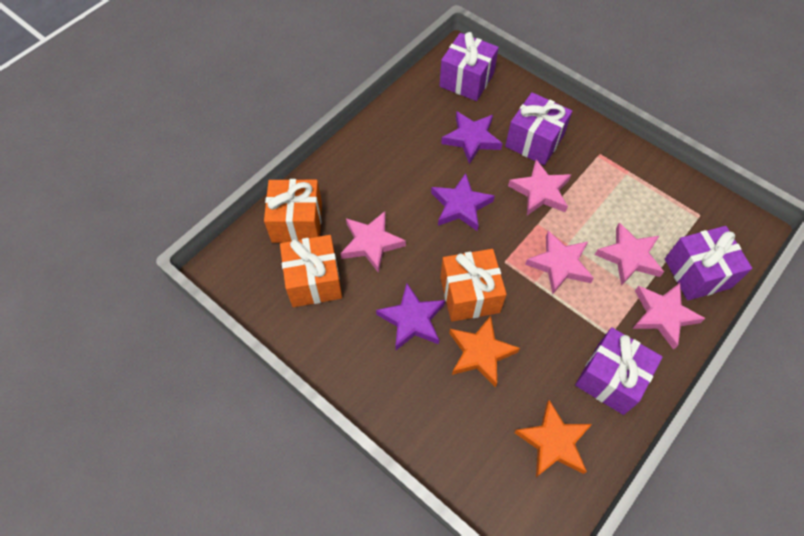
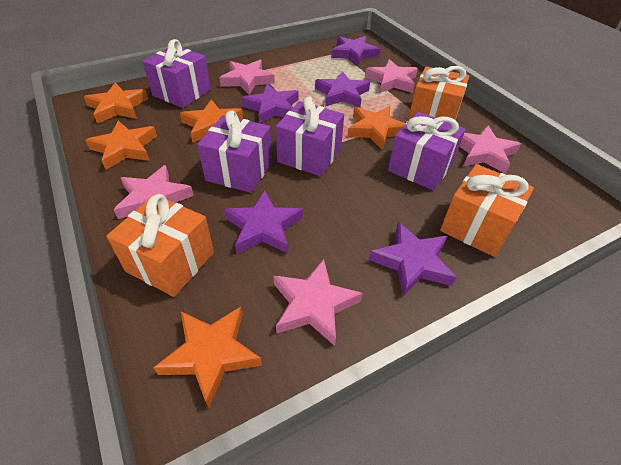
orange star: [449,316,520,388] [514,400,592,477] = 2 -> [84,83,148,124] [85,121,157,170] [153,307,262,408] [180,99,243,142] [347,106,405,150] = 5
purple star: [376,283,445,350] [431,173,495,231] [441,111,503,164] = 3 -> [224,190,303,254] [241,84,298,124] [315,71,370,108] [331,36,380,66] [369,222,457,296] = 5

